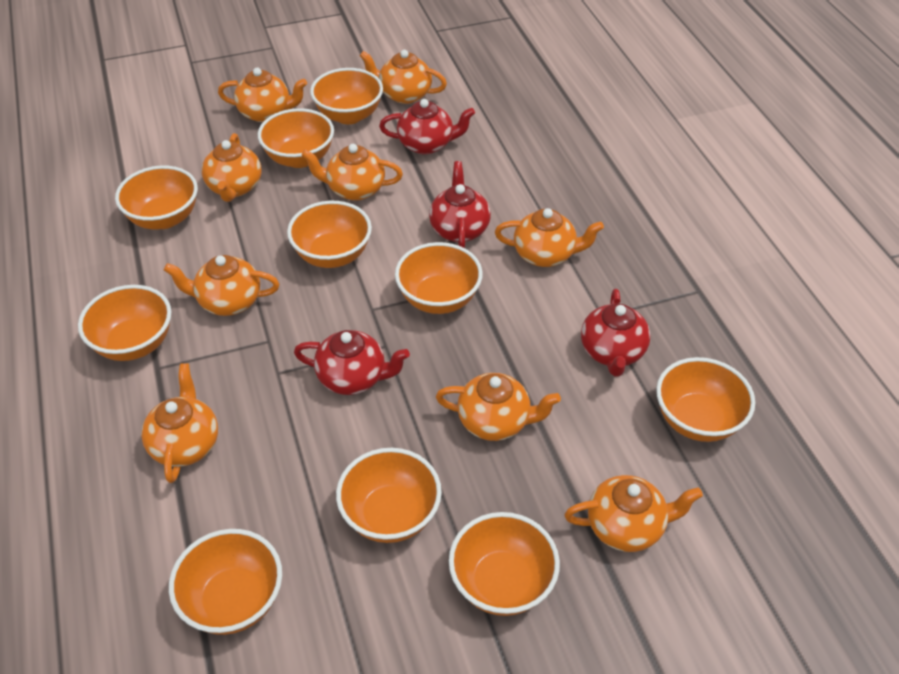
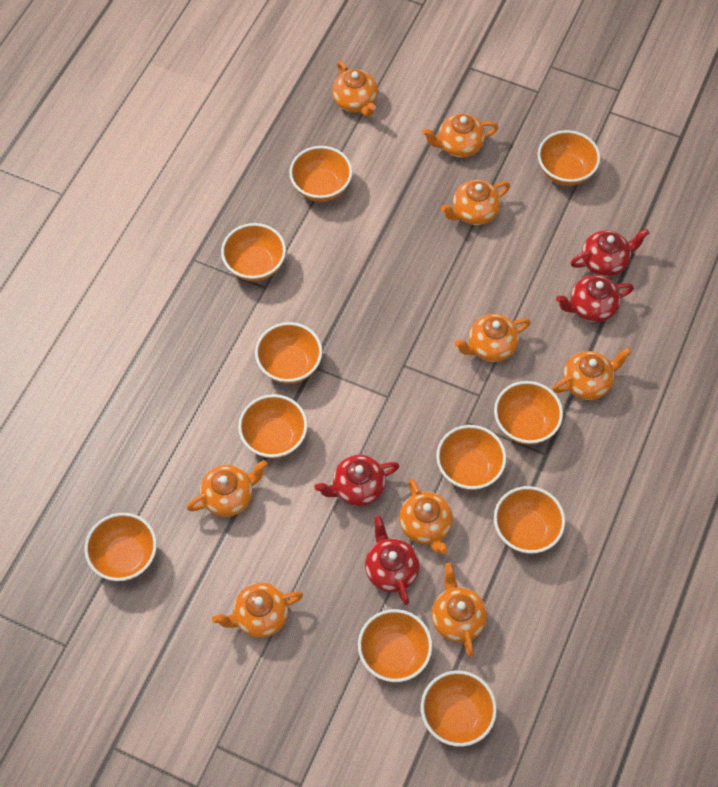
orange bowl: [78,285,171,361] [115,165,198,230] [169,529,282,635] [258,108,334,168] [287,201,372,268] [310,68,383,124] [336,448,442,543] [395,242,483,314] [449,512,560,616] [656,357,755,442] = 10 -> [84,513,157,581] [221,223,286,282] [238,394,308,459] [255,322,322,384] [289,146,352,202] [358,609,432,682] [421,671,497,747] [436,425,506,490] [494,381,563,445] [494,486,565,554] [538,130,600,186] = 11

